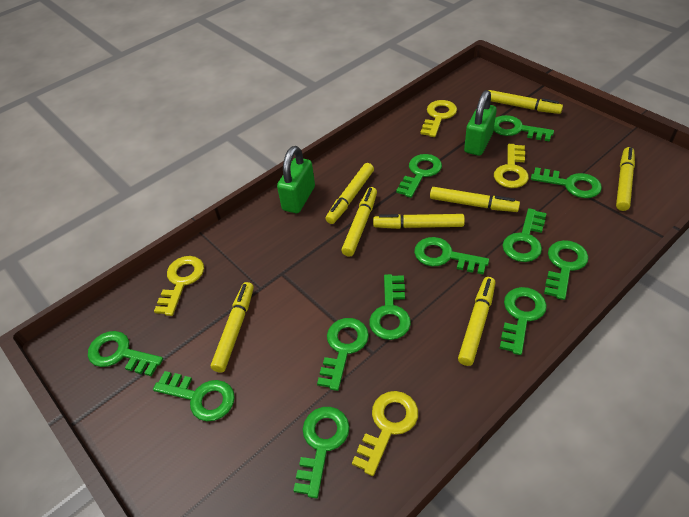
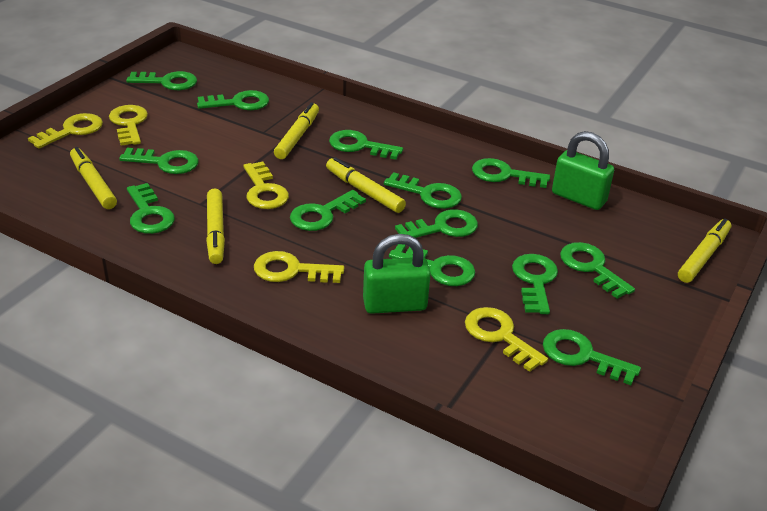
green key: [88,331,163,376] [153,371,235,421] [293,407,350,498] [317,318,369,391] [369,274,411,340] [396,154,442,198] [414,237,489,275] [494,115,554,142] [500,287,547,355] [503,208,547,262] [531,167,602,198] [544,240,589,300] = 12 -> [119,148,199,174] [126,71,197,90] [127,183,175,234] [197,90,269,110] [290,190,366,231] [329,130,403,160] [384,172,462,209] [389,244,475,286] [395,209,478,238] [472,158,550,188] [512,254,558,314] [543,329,641,385] [560,242,635,299] = 13
yellow key: [154,256,204,316] [352,391,418,476] [420,100,457,137] [494,144,529,188] = 4 -> [28,113,103,149] [109,105,148,146] [243,161,289,209] [254,251,344,283] [465,307,548,372] = 5
yellow marker: [211,282,254,373] [326,163,374,224] [341,187,377,257] [373,214,465,229] [430,187,520,212] [458,277,495,366] [488,90,563,114] [616,147,635,211] = 8 -> [70,147,117,209] [206,189,225,264] [274,102,319,159] [326,157,406,213] [678,218,731,283] = 5

